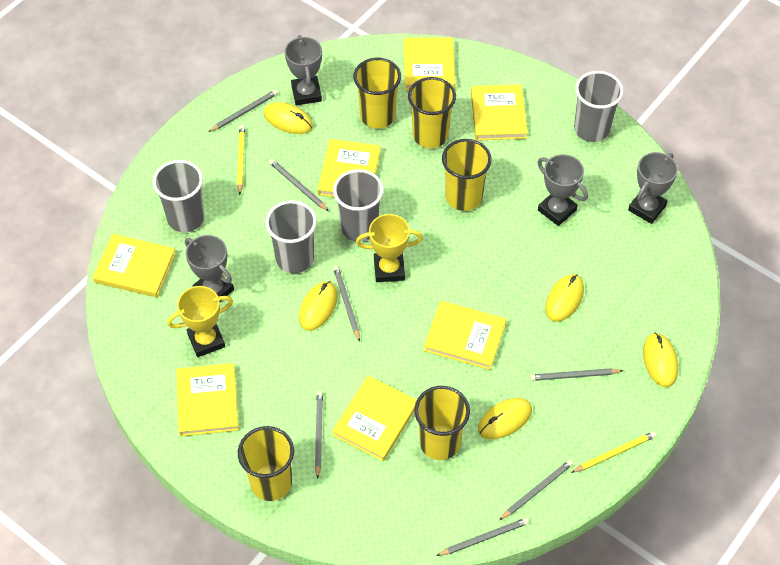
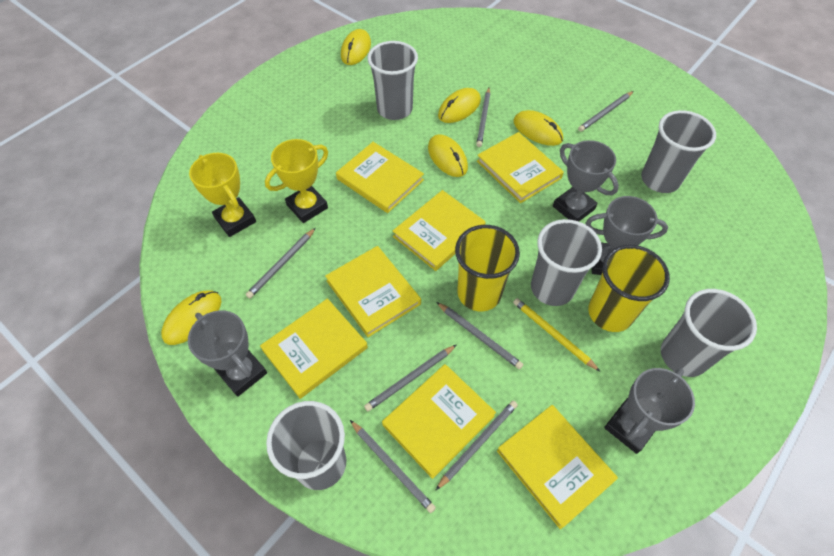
grey cup: [153,160,204,232] [265,200,317,273] [333,169,384,242] [574,71,624,142] = 4 -> [266,401,346,490] [367,41,418,120] [531,219,602,306] [641,110,716,193] [661,289,757,377] = 5
yellow cup: [238,426,294,501] [353,58,401,129] [408,77,456,148] [414,386,470,460] [442,139,492,211] = 5 -> [455,225,520,311] [588,245,670,332] = 2
yellow pencil: [237,125,245,195] [571,431,656,473] = 2 -> [513,298,600,371] = 1

